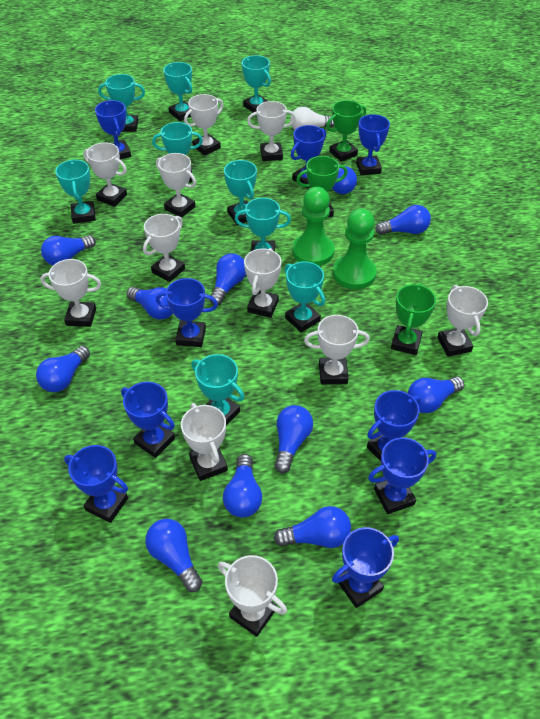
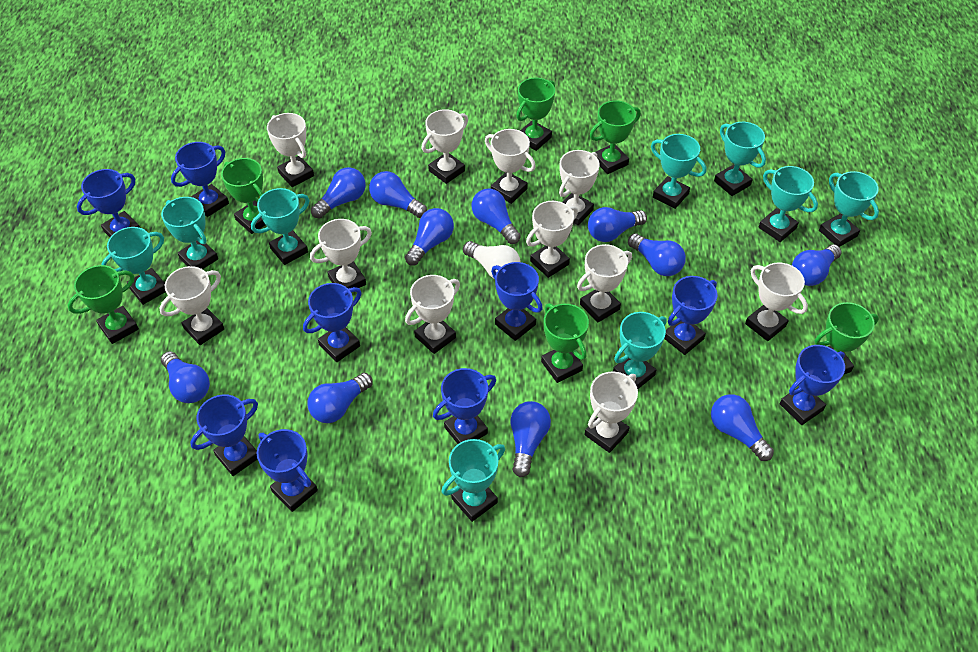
green pawn: [292,187,335,266] [333,209,377,289] = 2 -> none = 0
green trophy: [296,156,348,217] [326,100,366,162] [391,283,436,355] = 3 -> [67,265,139,344] [221,158,265,234] [516,78,555,151] [541,303,589,383] [590,101,641,174] [815,302,879,375] = 6

